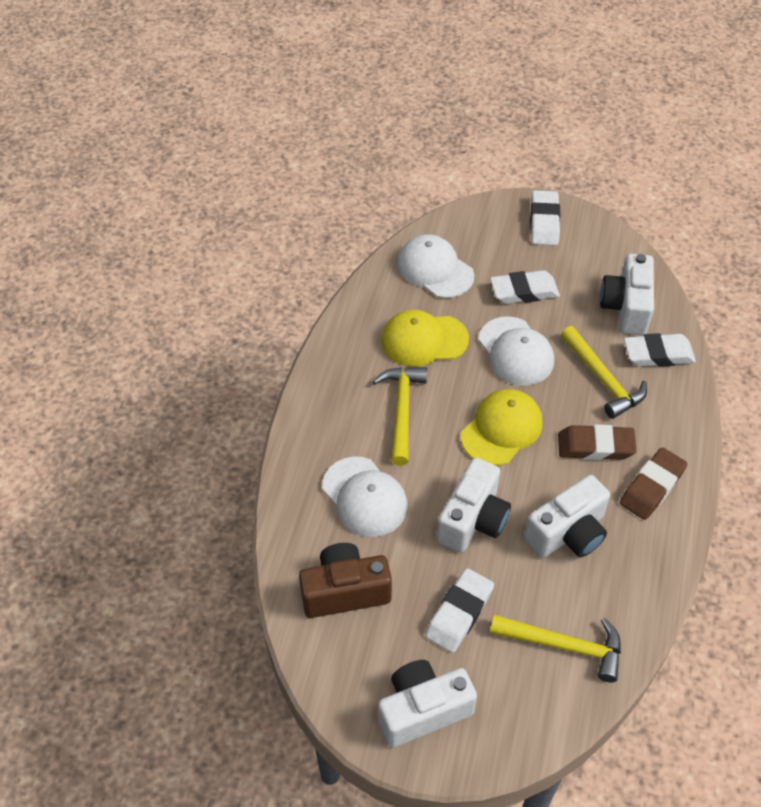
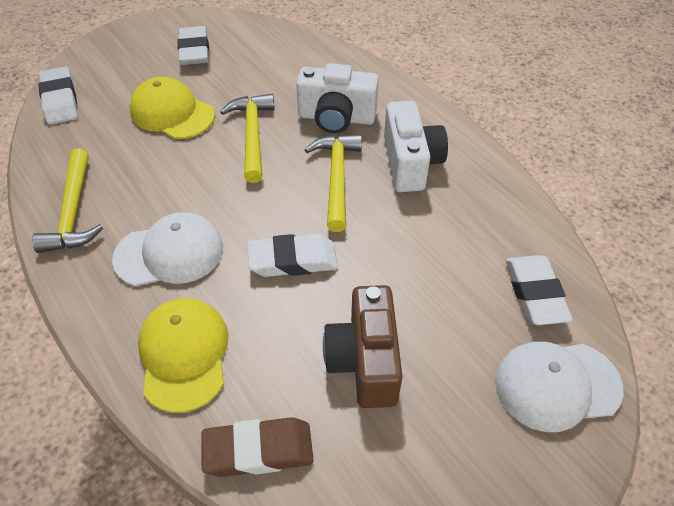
brown eraser: [558,424,637,460] [620,447,687,520] = 2 -> [201,417,314,477] = 1
white camera: [378,660,477,748] [437,457,511,553] [524,475,610,558] [600,254,654,335] = 4 -> [296,63,379,133] [384,101,448,192] = 2
white cap: [322,457,407,537] [397,234,474,298] [478,316,554,386] = 3 -> [112,212,223,286] [495,341,623,432] = 2

